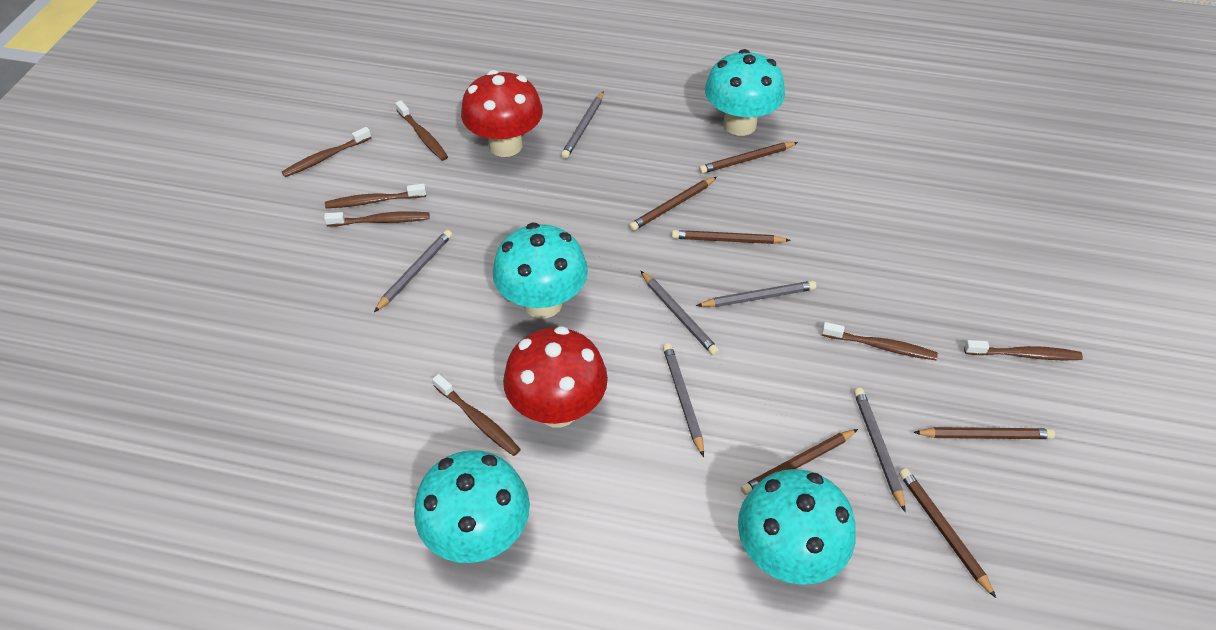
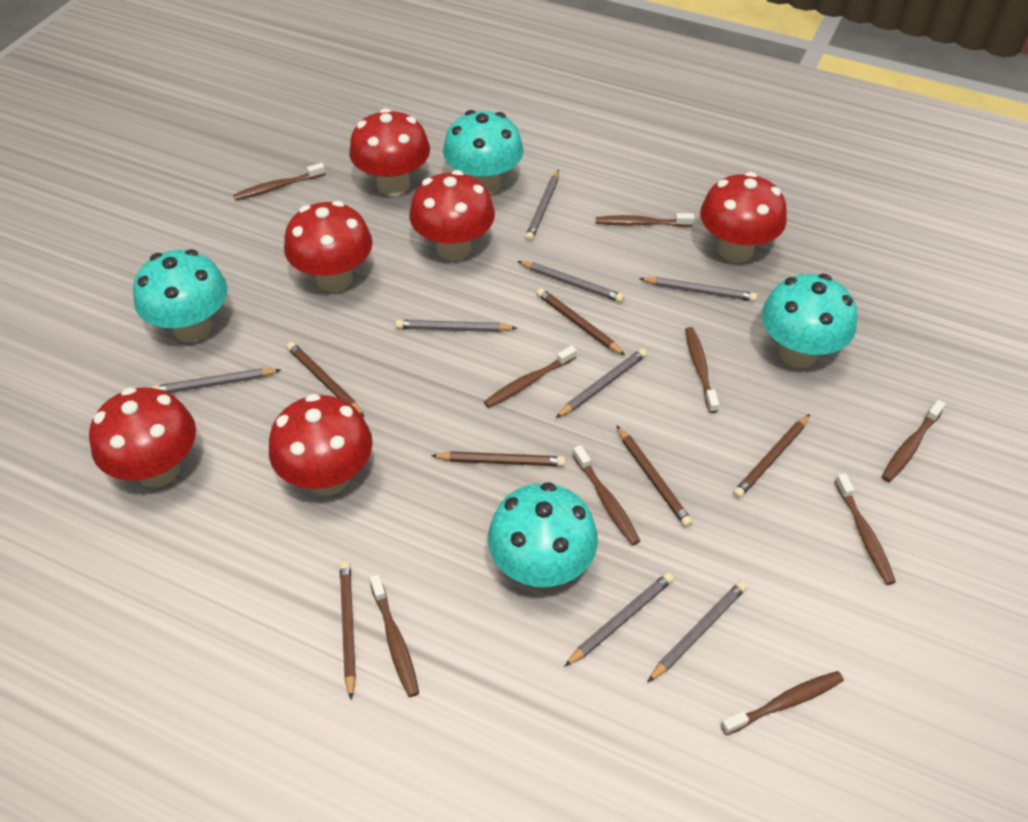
brown toothbrush: [282,127,371,177] [324,211,429,226] [325,184,426,208] [395,100,448,161] [432,374,521,456] [822,322,938,360] [964,340,1083,360] = 7 -> [233,163,326,200] [370,574,419,697] [484,345,577,408] [573,445,640,545] [596,213,694,227] [685,327,719,413] [721,671,844,735] [835,473,896,585] [882,400,946,482] = 9
grey pencil: [374,230,452,312] [561,91,604,159] [640,270,719,355] [663,343,704,457] [696,281,816,307] [854,388,905,512] = 6 -> [152,368,281,393] [396,320,517,332] [517,261,624,302] [525,170,559,241] [556,348,647,418] [564,572,674,667] [639,277,757,302] [648,581,747,682] = 8
red mushroom: [461,70,543,157] [503,326,608,427] = 2 -> [89,387,196,488] [269,394,373,496] [284,201,372,292] [349,108,430,196] [409,170,495,261] [700,172,787,263] = 6

